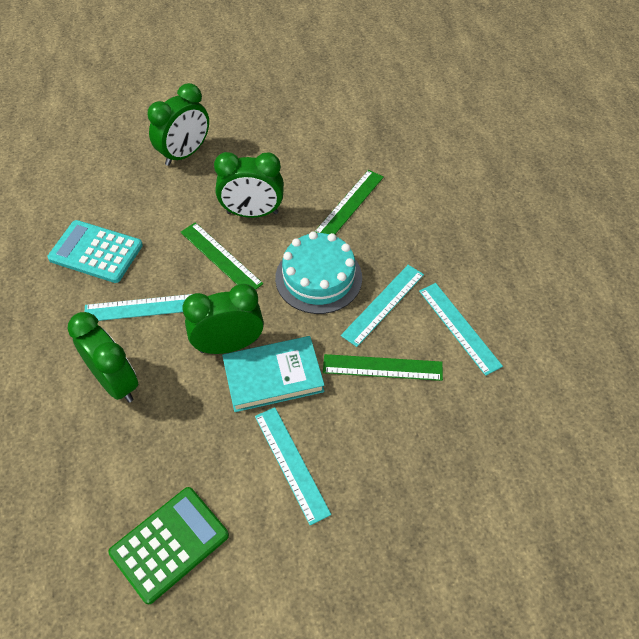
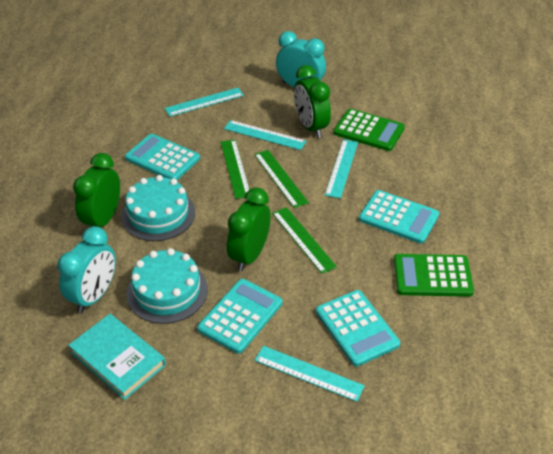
green calculator: [108,487,229,604] = 1 -> [333,109,405,151] [394,254,474,297] = 2
green clock: [68,312,139,402] [147,83,209,166] [183,284,264,354] [214,152,284,218] = 4 -> [73,153,120,227] [227,187,271,271] [294,65,331,138] = 3
turquoise cake: [275,231,362,314] = 1 -> [121,175,195,241] [126,248,208,324] = 2
turquoise calculator: [47,220,143,283] = 1 -> [125,134,200,180] [197,279,282,354] [316,290,400,367] [359,190,439,244] = 4
turquoise clock: none = 0 -> [57,226,116,313] [276,31,326,87] = 2

